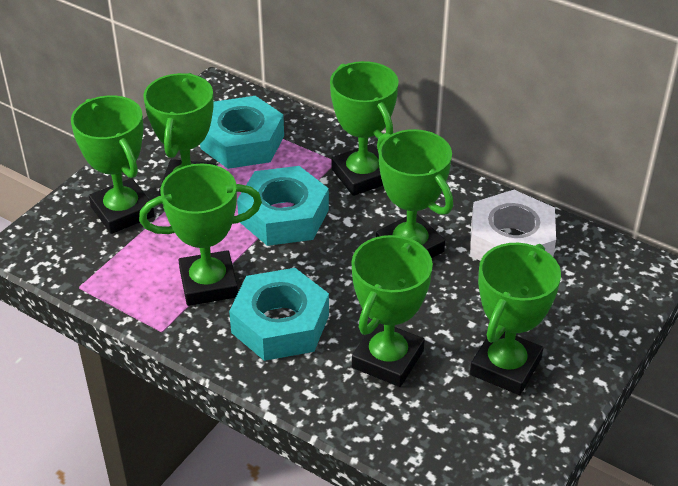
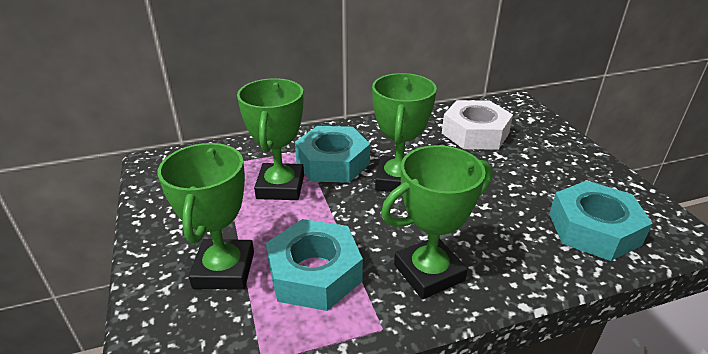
green trophy: [71,95,155,234] [139,163,262,306] [143,73,216,196] [330,61,399,196] [351,235,433,387] [376,129,453,258] [470,243,561,395] = 7 -> [158,143,254,290] [237,78,304,200] [372,73,437,192] [381,145,493,299] = 4

